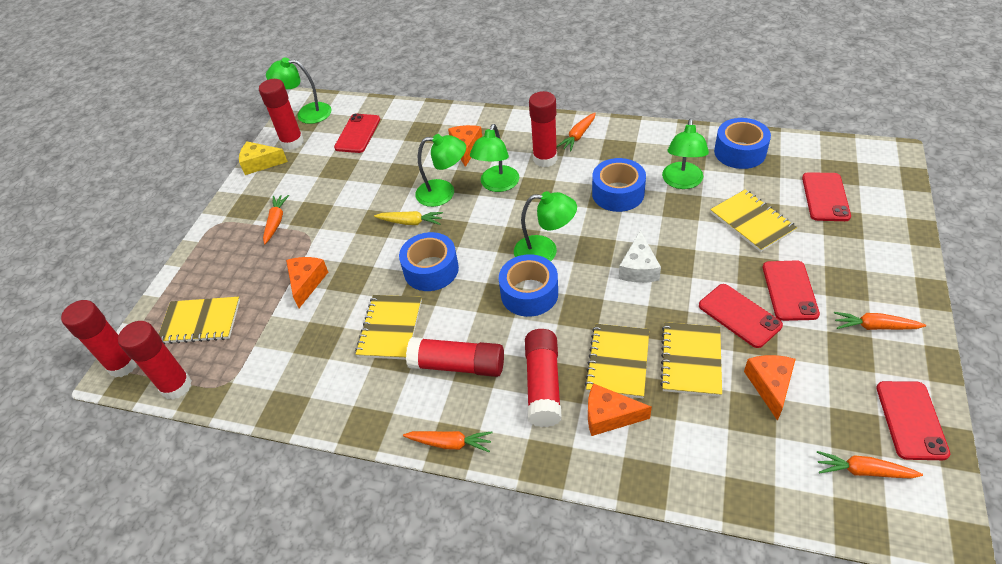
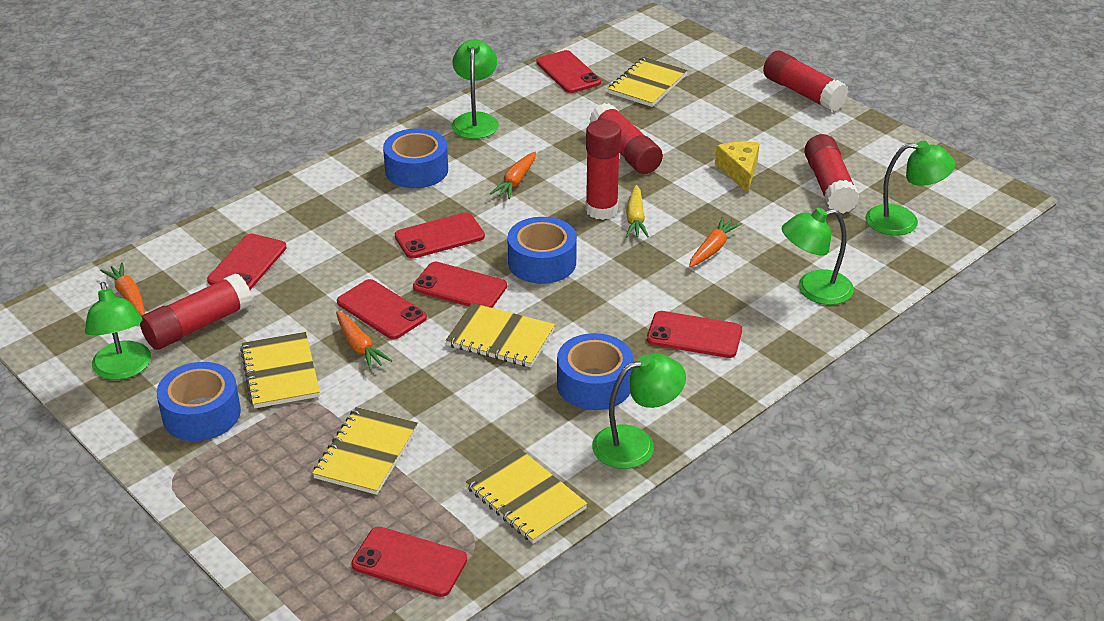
orange carrot: [263,195,289,244] [403,431,492,452] [557,113,596,152] [816,451,923,479] [834,312,926,330] = 5 -> [100,262,145,316] [336,311,392,370] [490,152,536,199] [689,217,742,267] = 4
orange cheese: [286,257,328,308] [448,125,482,167] [588,383,652,436] [744,355,796,421] = 4 -> none = 0
red glue stick: [61,300,137,377] [118,321,192,400] [259,79,304,150] [406,337,504,377] [525,329,562,427] [529,91,557,167] = 6 -> [140,273,253,350] [585,120,621,220] [589,103,663,174] [763,51,848,111] [804,134,860,214] = 5
red phone: [334,113,380,153] [699,284,783,348] [763,260,820,321] [802,172,851,221] [876,381,950,460] = 5 -> [207,233,287,290] [337,279,427,339] [351,527,467,597] [395,212,485,259] [413,262,507,308] [536,50,601,93] [647,311,742,358] = 7
white cheese: [619,231,661,283] = 1 -> none = 0

